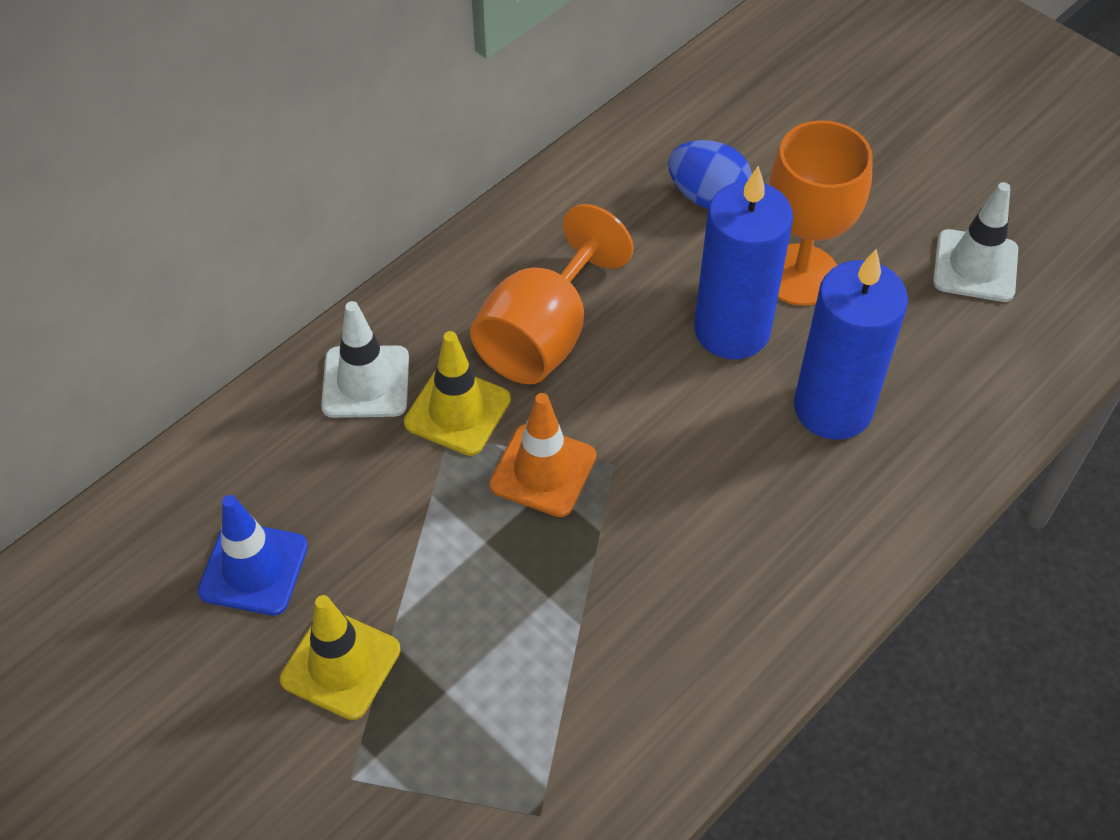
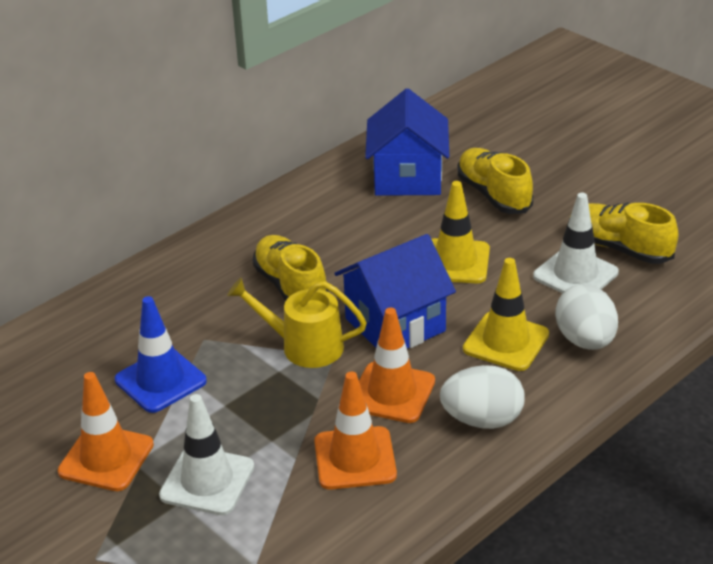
blue candle: [694,166,793,359] [794,249,908,440] = 2 -> none = 0
blue egg: [668,140,752,209] = 1 -> none = 0
blue house: none = 0 -> [334,234,456,348] [365,89,449,196] = 2
orange goblet: [470,204,634,384] [769,120,873,306] = 2 -> none = 0
orange traffic cone: [489,393,596,517] = 1 -> [58,372,154,491] [314,372,397,490] [359,308,435,423] = 3
white egg: none = 0 -> [440,365,525,429] [555,284,618,350] = 2
yellow shoe: none = 0 -> [253,235,329,301] [457,148,533,214] [569,202,679,264] = 3
yellow watering can: none = 0 -> [227,278,367,368] = 1

